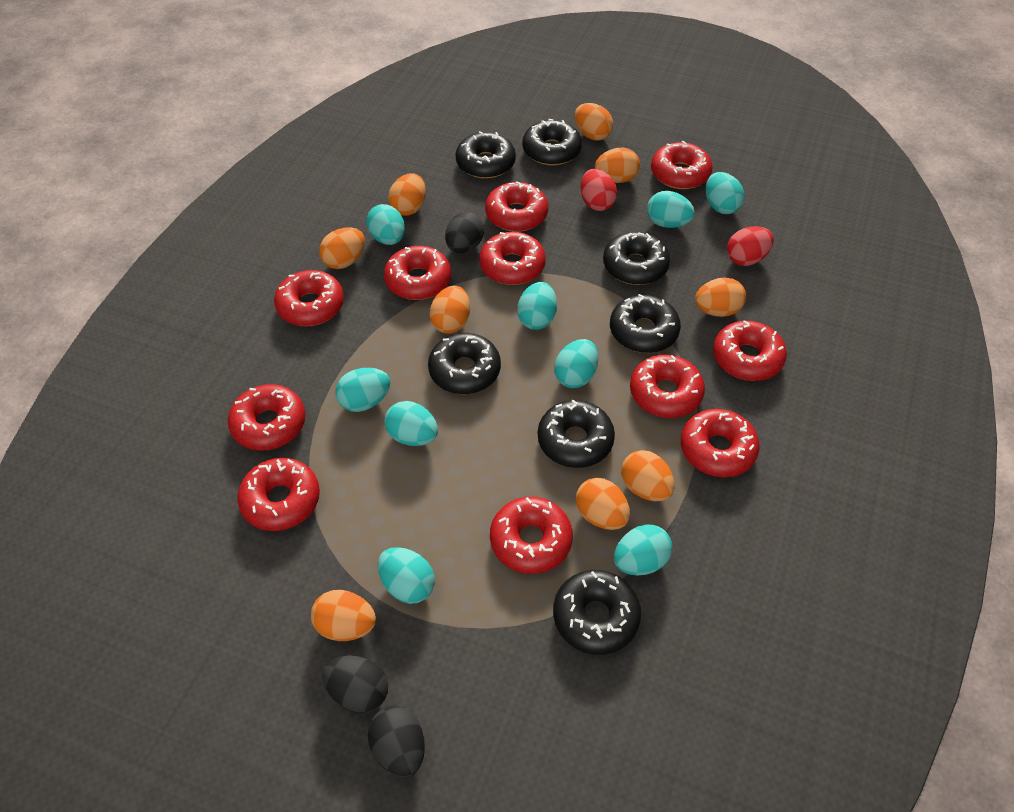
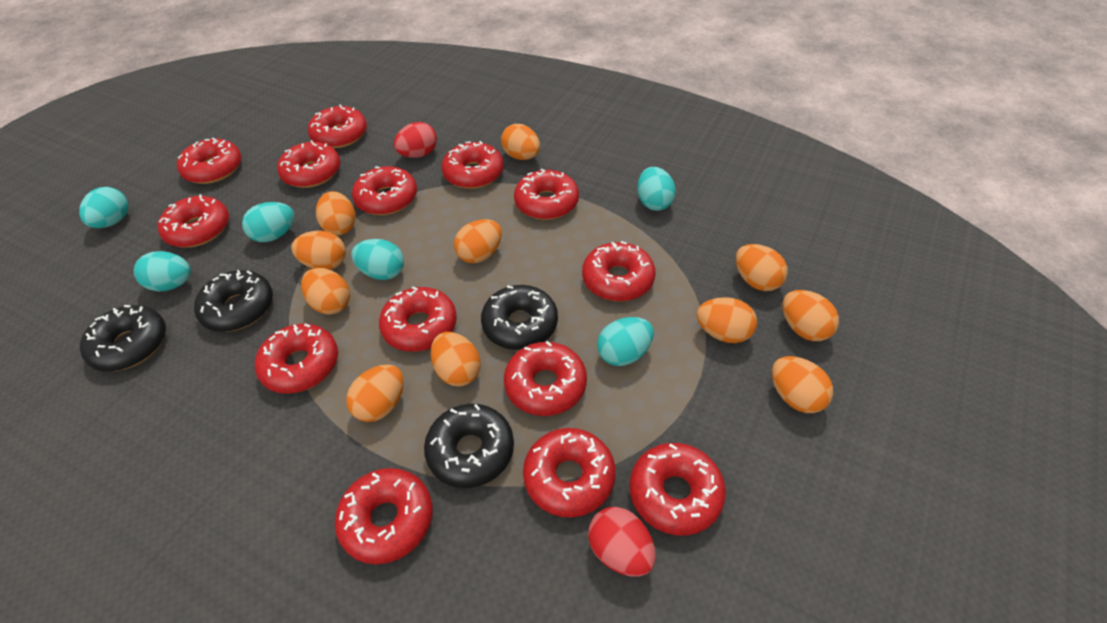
black donut: [428,333,501,394] [456,131,516,179] [522,119,582,166] [538,400,615,468] [553,570,641,655] [603,232,670,285] [610,294,681,353] = 7 -> [80,305,166,371] [194,270,273,332] [424,404,514,488] [481,285,558,350] = 4
black egg: [322,655,388,713] [368,706,425,777] [445,212,484,253] = 3 -> none = 0
orange egg: [311,590,376,641] [319,227,365,269] [388,173,426,216] [430,286,470,334] [575,103,613,141] [576,478,630,530] [595,147,640,183] [621,450,675,501] [695,277,746,317] = 9 -> [291,231,346,270] [301,268,350,315] [316,191,356,235] [346,365,404,422] [431,332,481,387] [454,219,502,263] [501,124,540,160] [697,297,757,343] [735,244,788,291] [772,356,833,413] [782,290,839,341] = 11
red donut: [228,384,305,451] [237,458,320,531] [274,270,344,326] [384,246,451,300] [479,232,546,285] [485,181,548,232] [490,497,573,574] [630,355,705,418] [651,141,713,189] [681,409,760,477] [713,320,787,381] = 11 -> [158,194,229,247] [177,138,241,184] [255,323,338,394] [277,140,341,188] [308,104,367,148] [335,468,433,564] [352,166,417,215] [379,286,457,352] [441,141,504,189] [504,341,587,416] [514,169,579,220] [523,428,616,517] [582,241,655,301] [629,443,726,535] = 14
turquoise egg: [335,368,390,412] [366,204,405,245] [378,547,435,604] [384,401,438,446] [517,282,557,330] [554,339,598,388] [614,524,672,575] [647,191,695,228] [706,172,744,214] = 9 -> [79,187,128,228] [134,251,191,291] [242,202,294,242] [351,239,404,280] [597,317,654,366] [637,167,676,211] = 6

